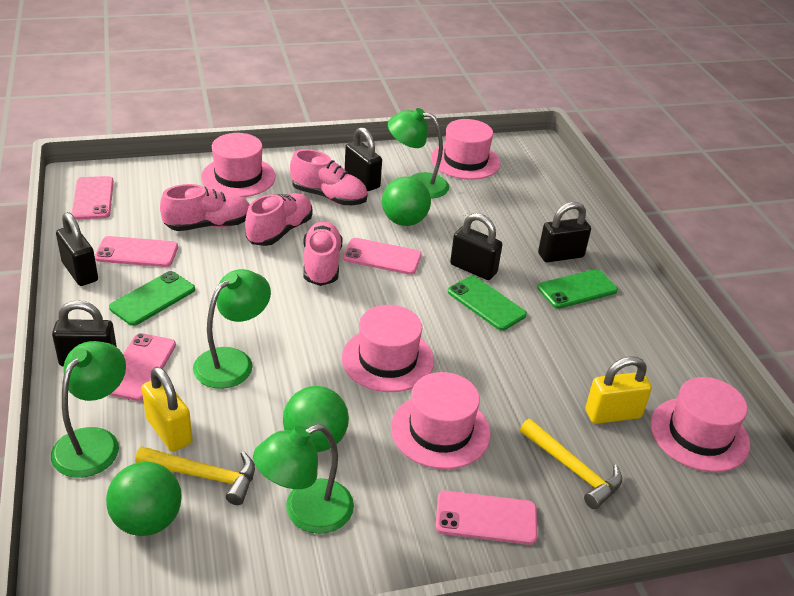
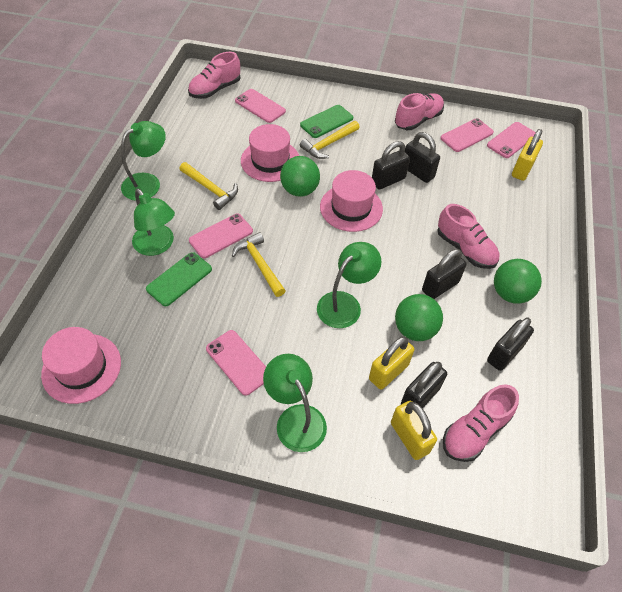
green phone: [109,271,195,326] [448,276,527,331] [537,269,618,309] = 3 -> [146,252,212,306] [300,105,353,138] = 2
pink hat: [201,133,276,197] [342,305,434,392] [391,372,491,469] [431,119,500,180] [650,377,750,472] = 5 -> [41,327,121,404] [241,124,299,182] [320,170,383,232] = 3
yellow hammer: [135,446,255,505] [520,419,622,509] = 2 -> [180,162,238,210] [232,232,286,297] [300,121,360,159] = 3
yellow padlock: [142,366,193,452] [585,356,652,424] = 2 -> [369,336,414,390] [391,401,437,460] [512,129,543,181] = 3

